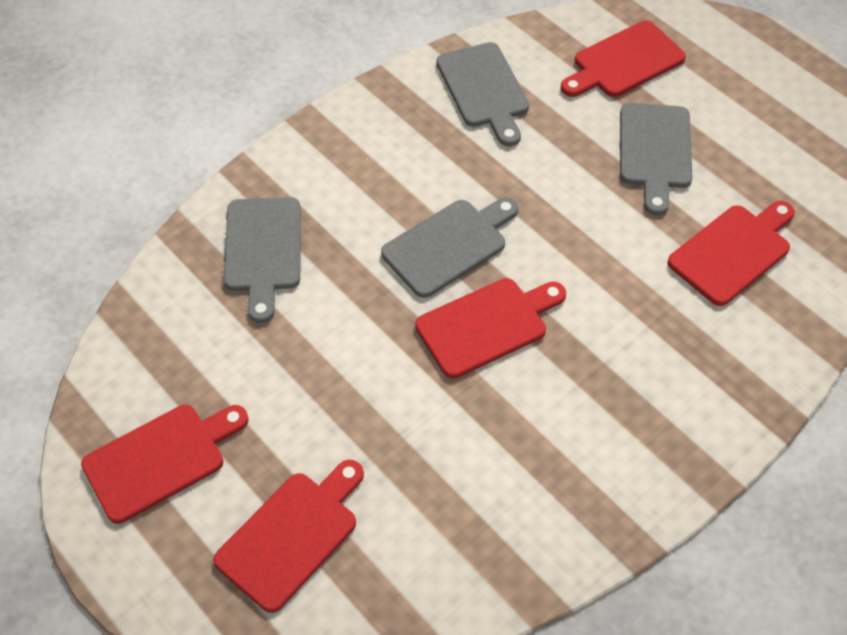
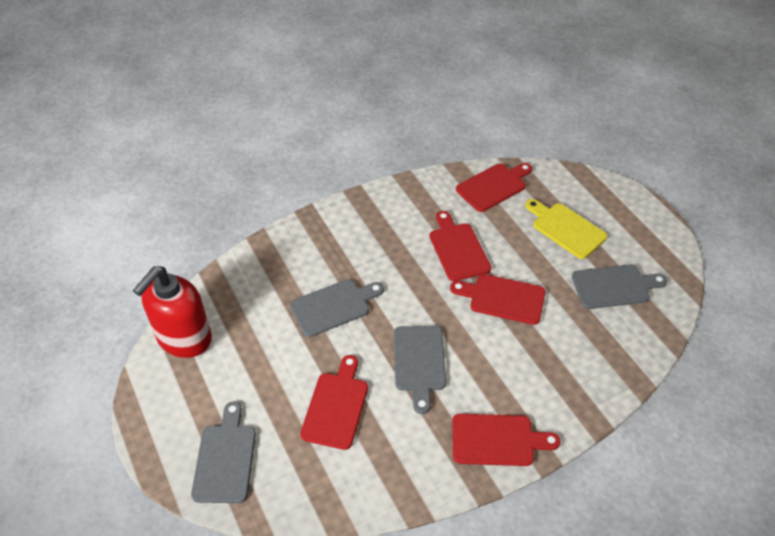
red soap dispenser: none = 0 -> [133,266,212,358] = 1
yellow cutting board: none = 0 -> [525,199,607,259] = 1

